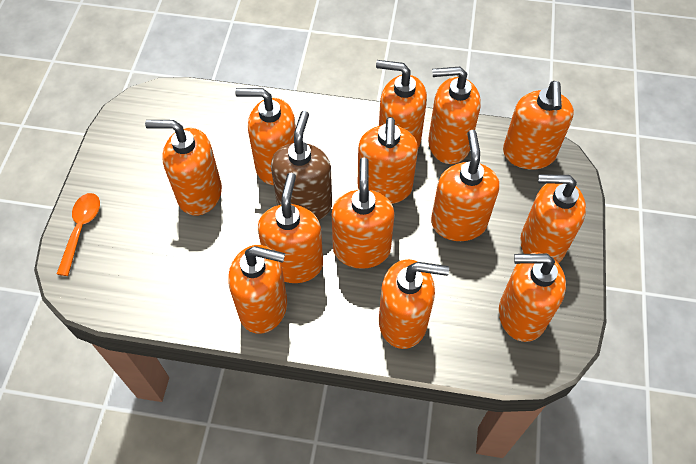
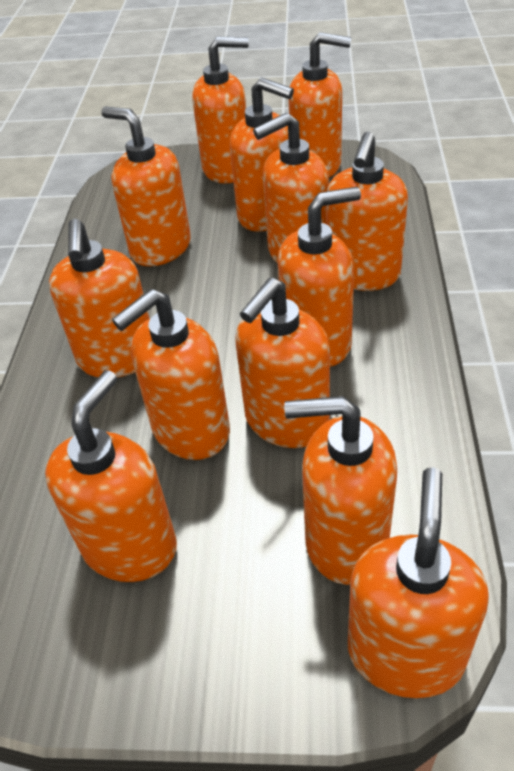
brown soap dispenser: [271,111,332,220] = 1 -> none = 0
orange spoon: [57,193,100,276] = 1 -> none = 0

